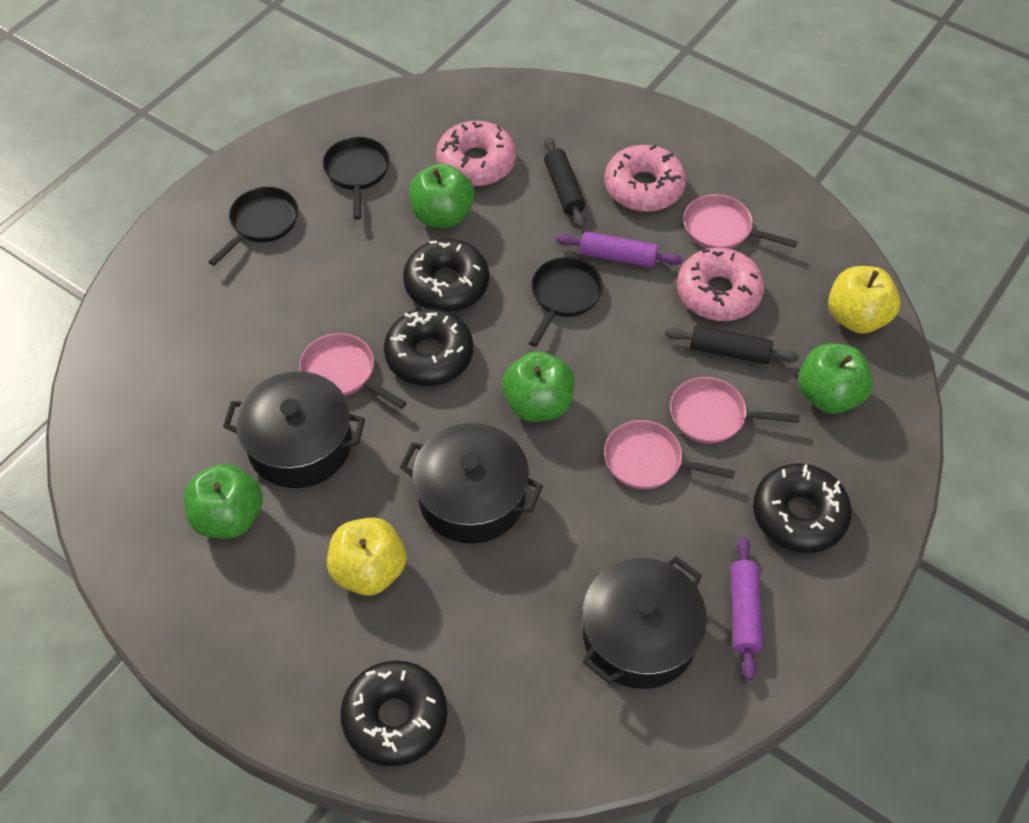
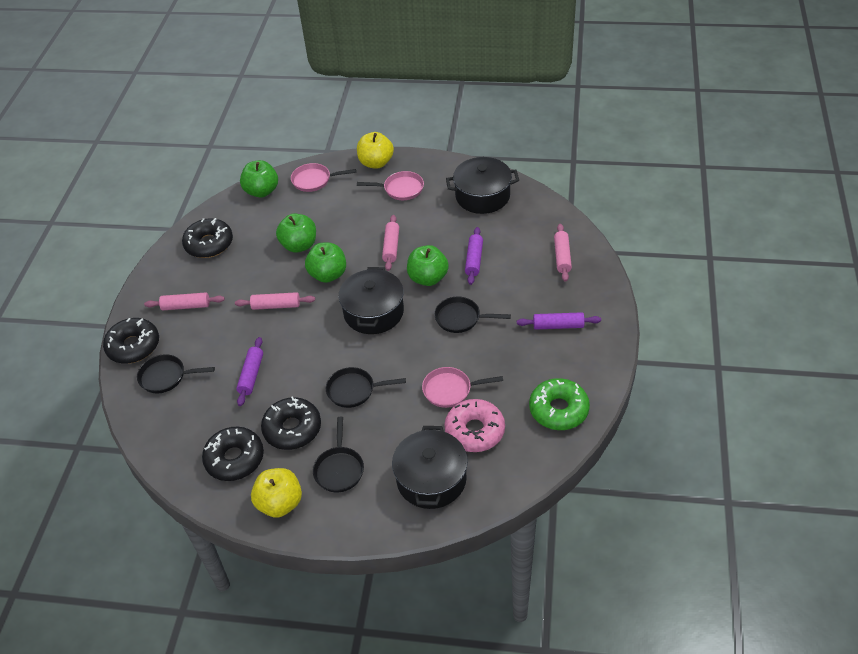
black pan: [208,187,298,266] [323,137,390,220] [529,257,603,347] = 3 -> [137,354,215,393] [313,417,364,492] [326,367,406,408] [434,297,511,333] = 4
black rolling pin: [544,137,586,228] [665,325,799,364] = 2 -> none = 0
green donut: none = 0 -> [529,378,590,430] = 1
pink donut: [436,121,516,186] [604,145,686,212] [677,247,764,321] = 3 -> [444,399,505,452] = 1
pink pan: [299,333,407,409] [604,420,735,489] [670,377,800,444] [683,194,798,249] = 4 -> [291,163,356,192] [357,171,424,200] [422,367,503,408] = 3
pink rolling pin: none = 0 -> [144,293,225,310] [235,292,315,310] [382,215,399,271] [554,224,572,282] = 4
purple rolling pin: [556,232,683,268] [731,537,763,680] = 2 -> [236,337,263,406] [465,227,483,285] [517,312,601,330] = 3

